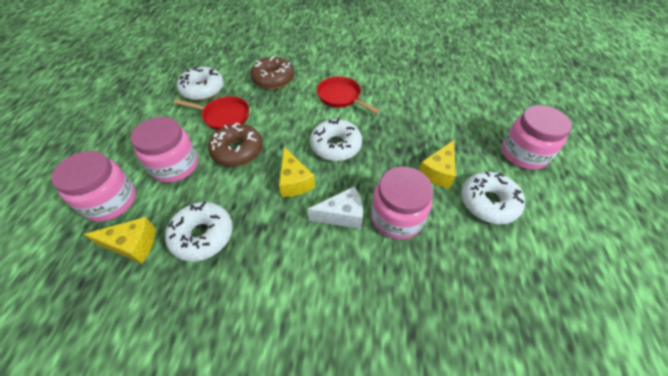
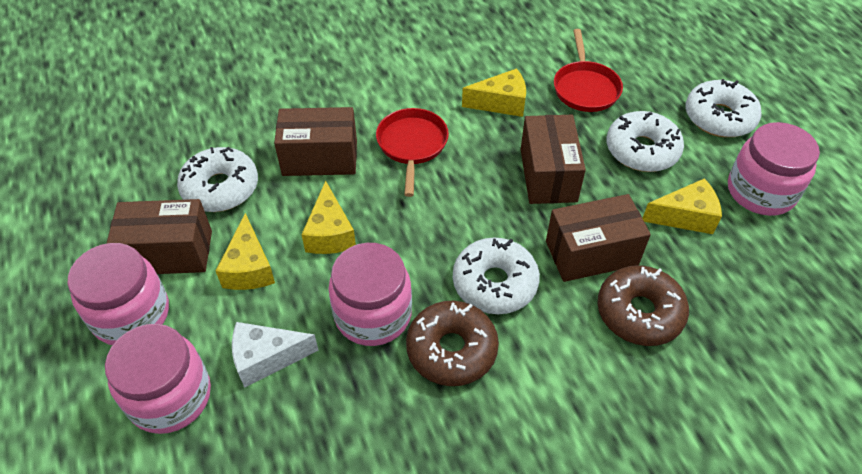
brown box: none = 0 -> [106,199,212,274] [274,107,357,176] [521,115,586,204] [546,194,651,282] = 4
yellow cheese: [83,217,155,263] [279,147,315,197] [419,140,456,189] = 3 -> [216,213,275,290] [301,181,356,254] [462,68,526,117] [642,178,722,234] = 4

